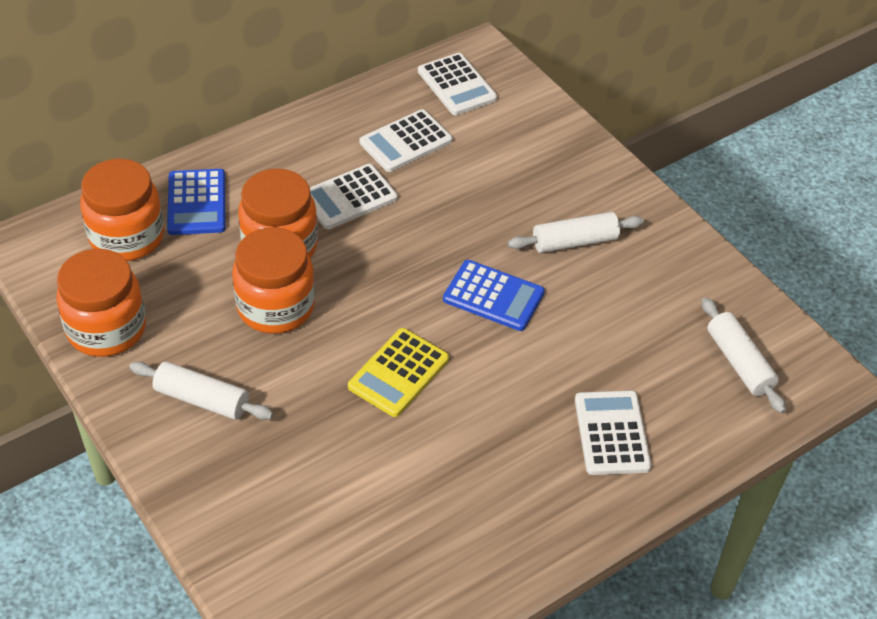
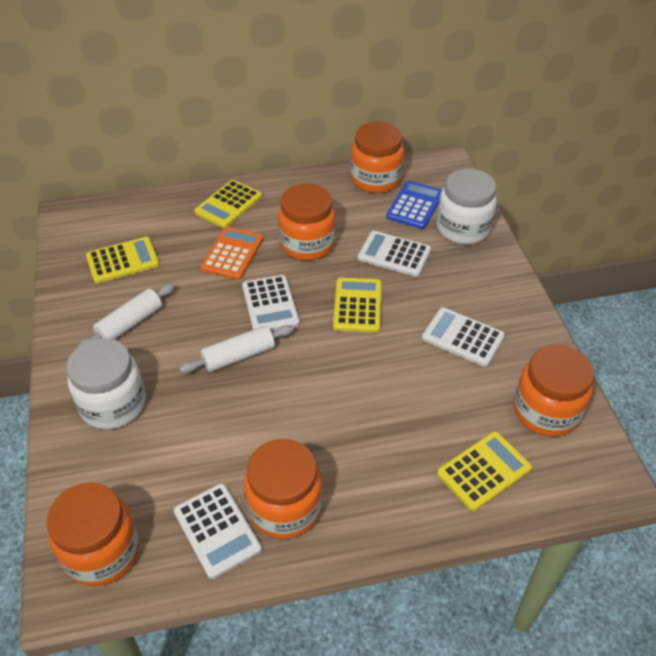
blue calculator: [167,169,225,235] [443,260,545,331] = 2 -> [386,181,442,229] = 1
orange calculator: none = 0 -> [200,227,264,280] = 1
orange jar: [56,249,146,357] [80,159,164,261] [232,227,315,334] [238,169,318,258] = 4 -> [47,483,140,586] [244,439,322,539] [278,183,336,261] [351,122,404,193] [514,345,594,437] = 5
white jar: none = 0 -> [66,338,146,429] [437,169,497,244] = 2
white rolling pin: [129,361,273,420] [508,212,644,253] [702,297,786,413] = 3 -> [78,283,175,347] [179,325,294,373] = 2
yellow calculator: [348,328,449,417] = 1 -> [86,237,159,284] [194,180,262,228] [333,278,382,333] [437,431,532,511] = 4

